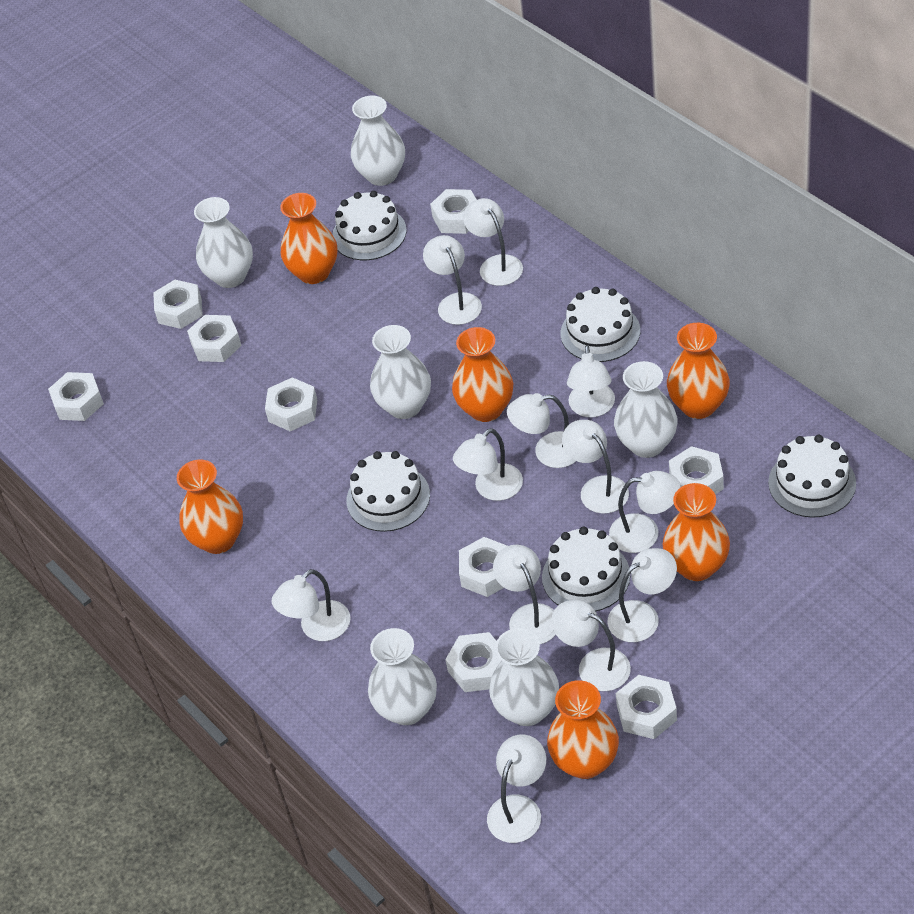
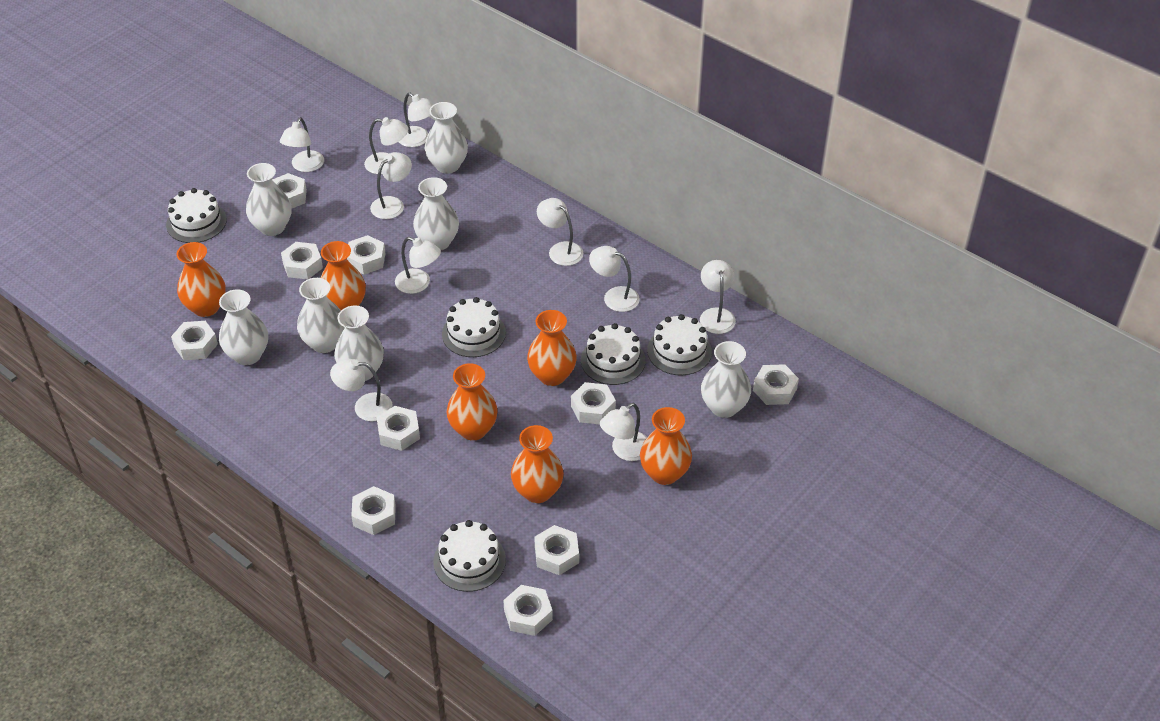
white lamp: [272,569,351,641] [423,235,482,325] [453,428,523,501] [463,198,523,286] [487,735,546,843] [493,545,556,644] [507,393,576,468] [551,600,631,691] [562,420,629,514] [567,345,615,417] [607,548,677,642] [609,471,680,553] = 12 -> [280,117,324,172] [330,359,393,422] [364,117,408,174] [370,152,412,219] [395,237,441,294] [399,93,434,147] [537,198,583,266] [589,246,640,312] [600,403,647,461] [700,260,736,334] = 10
white nut: [48,372,104,421] [153,280,203,329] [187,315,242,362] [265,377,317,431] [430,189,477,234] [445,632,502,692] [459,537,507,597] [616,675,677,739] [669,446,724,495] = 9 -> [171,321,218,360] [272,173,307,208] [281,242,323,280] [347,235,386,275] [351,486,396,535] [376,406,420,451] [503,585,553,636] [534,525,579,575] [571,382,616,424] [753,364,799,405] = 10
white vase: [194,197,253,288] [351,96,405,186] [368,628,437,725] [370,325,431,419] [489,628,559,726] [614,361,678,458] = 6 -> [219,289,268,365] [246,163,292,236] [297,278,345,353] [334,306,384,381] [413,177,459,250] [425,102,468,174] [701,341,751,418] = 7

